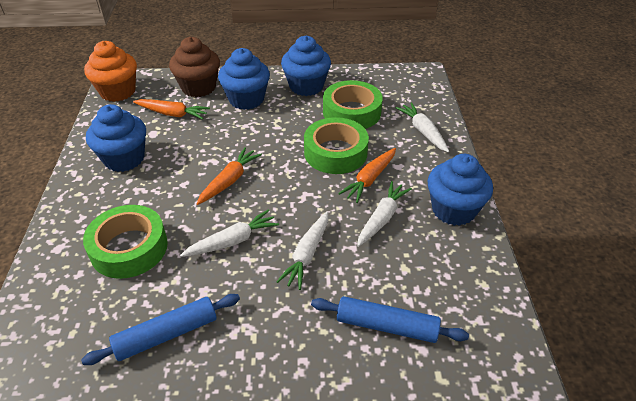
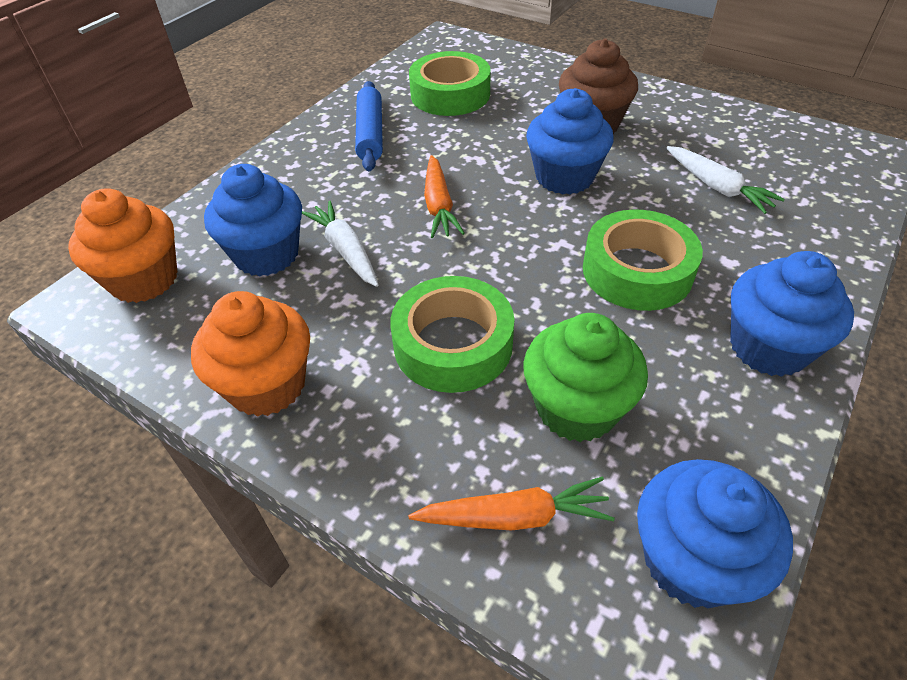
blue rolling pin: [81,294,240,365] [311,296,469,343] = 2 -> [355,81,383,171] = 1
green cupcake: none = 0 -> [523,313,648,442] = 1
orange carrot: [133,99,210,120] [196,147,262,205] [338,148,396,203] = 3 -> [408,477,615,531] [424,155,465,238] = 2
orange cupcake: [84,41,137,102] = 1 -> [68,188,177,303] [191,291,310,417] = 2
white carrot: [180,210,279,257] [276,211,328,290] [357,181,412,247] [396,103,449,152] = 4 -> [302,201,379,287] [666,146,785,214] = 2

